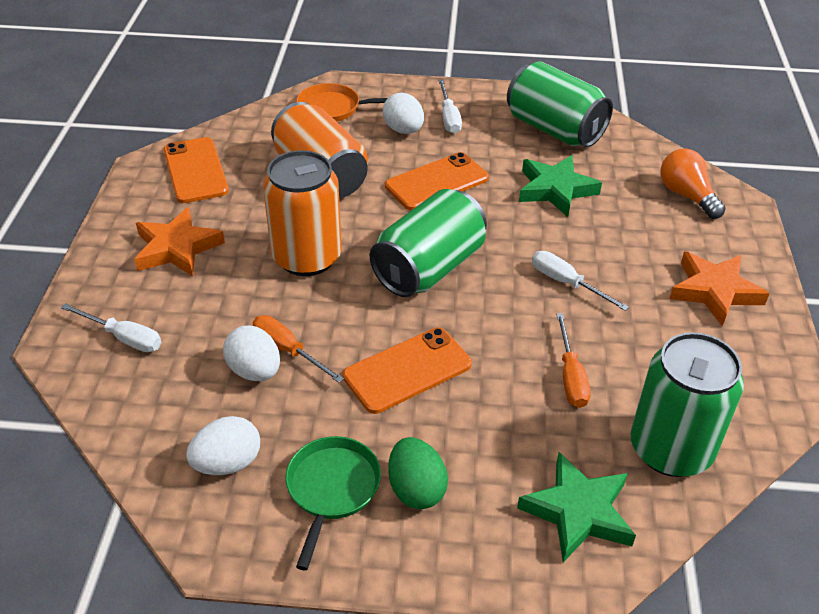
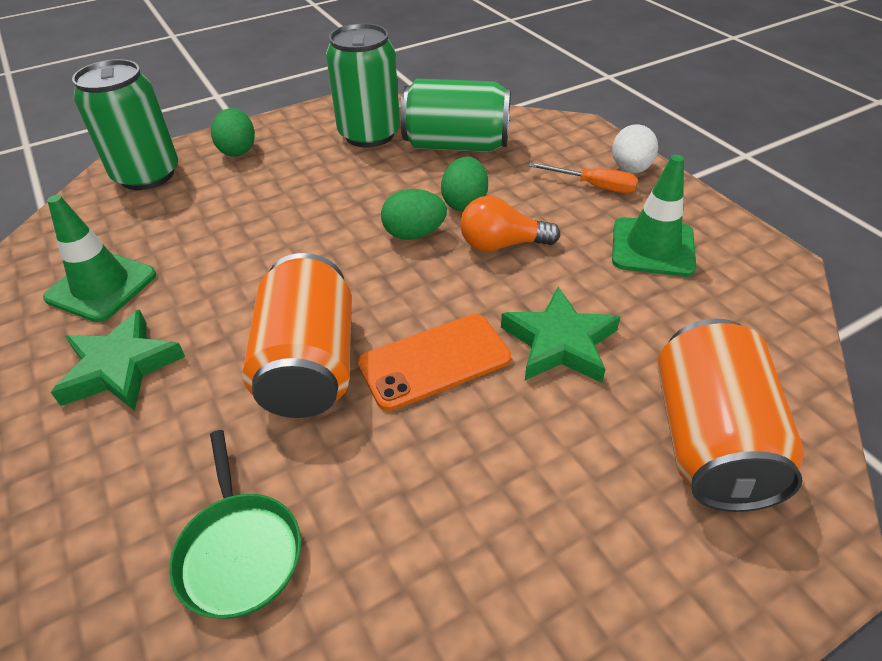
green egg: [388,437,448,509] = 1 -> [211,108,255,157] [381,189,447,240] [441,157,488,212] = 3
green traffic cone: none = 0 -> [43,195,156,322] [612,155,696,277] = 2
orange pan: [296,83,388,122] = 1 -> none = 0
orange phone: [164,137,229,203] [343,327,472,414] [385,152,489,210] = 3 -> [358,314,511,411] = 1
orange screwdriver: [253,315,344,383] [556,313,591,408] = 2 -> [528,162,638,193] = 1
orange star: [134,207,225,277] [669,252,770,326] = 2 -> none = 0
white egg: [186,416,260,475] [223,326,280,381] [383,93,424,134] = 3 -> [612,124,658,173] = 1
white screwdriver: [61,303,161,352] [438,80,462,133] [532,251,629,311] = 3 -> none = 0

